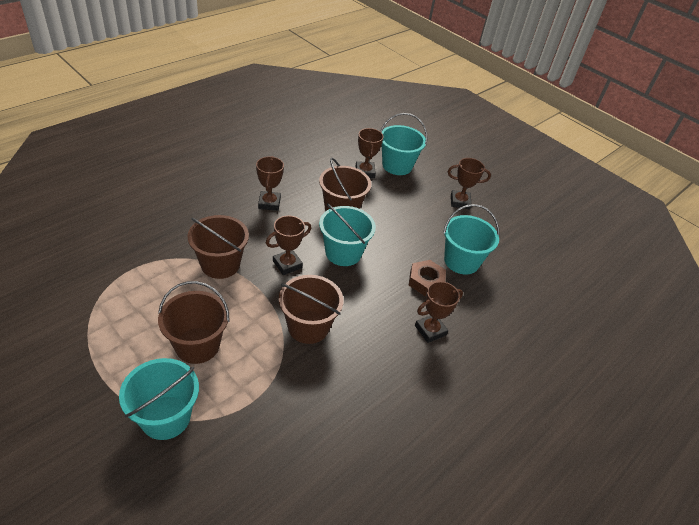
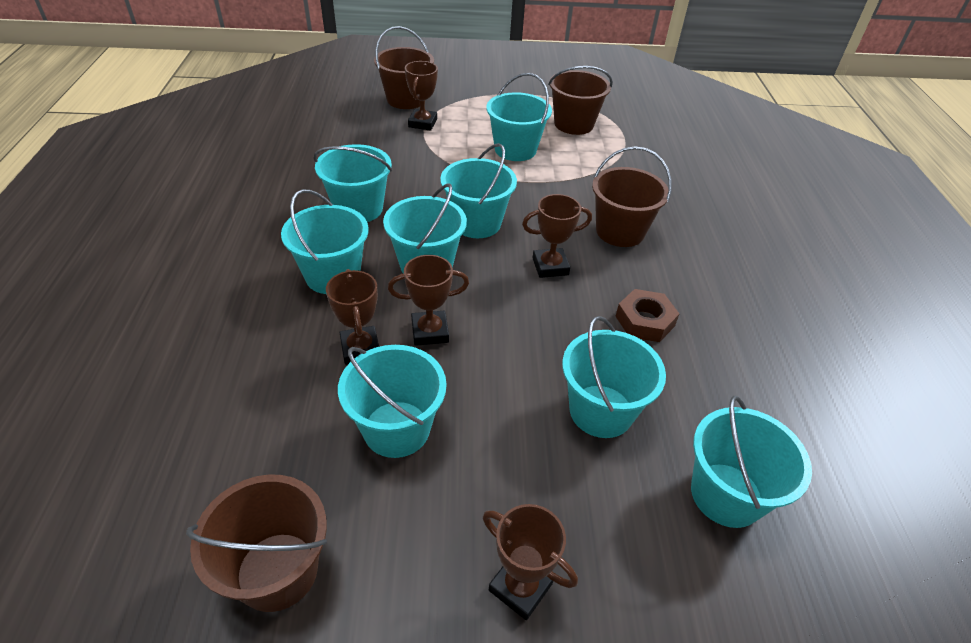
turquoise bucket: [119,358,199,440] [319,203,376,266] [380,113,428,175] [443,204,499,275] = 4 -> [281,189,369,294] [313,144,392,222] [338,345,447,458] [383,183,467,274] [440,143,517,238] [486,73,552,161] [562,316,666,438] [691,396,812,528] = 8

